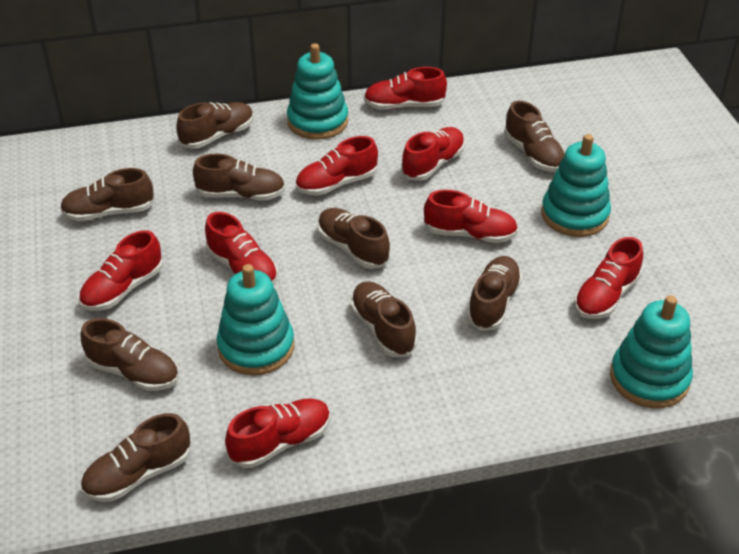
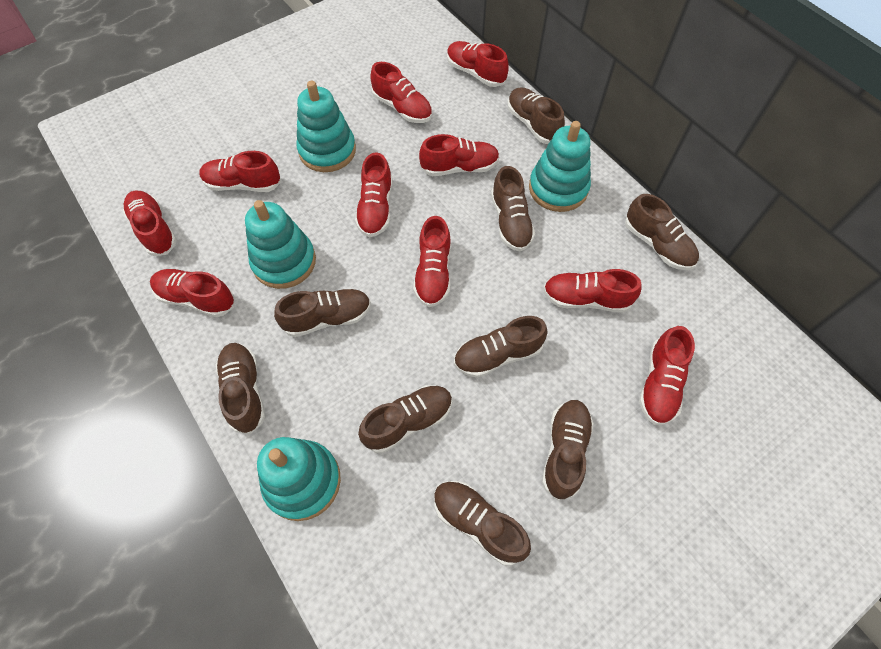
red shoe: [79,230,163,311] [205,212,278,285] [225,398,331,468] [295,136,378,196] [364,67,447,110] [401,127,465,181] [424,190,518,243] [574,237,643,319] = 8 -> [123,190,177,256] [150,269,234,317] [199,151,281,192] [355,152,393,237] [370,62,432,123] [413,216,451,307] [419,134,500,176] [447,41,509,87] [543,269,642,313] [639,326,695,425] = 10

